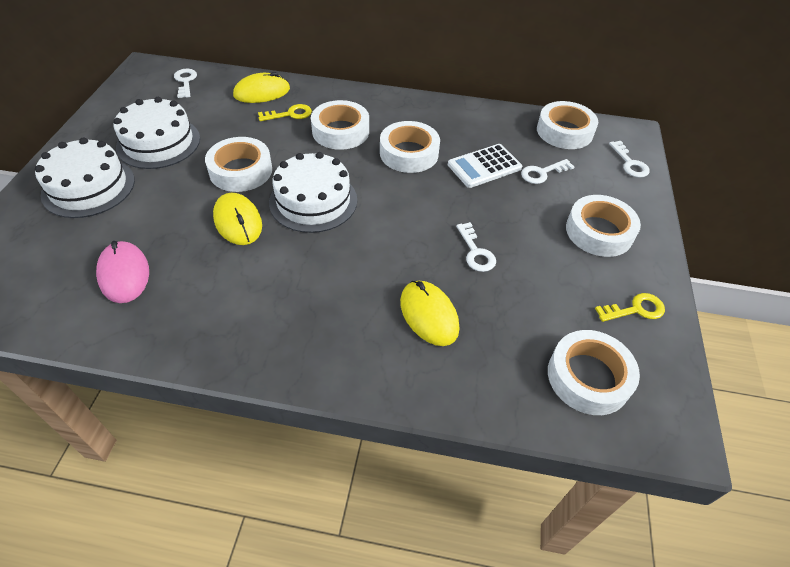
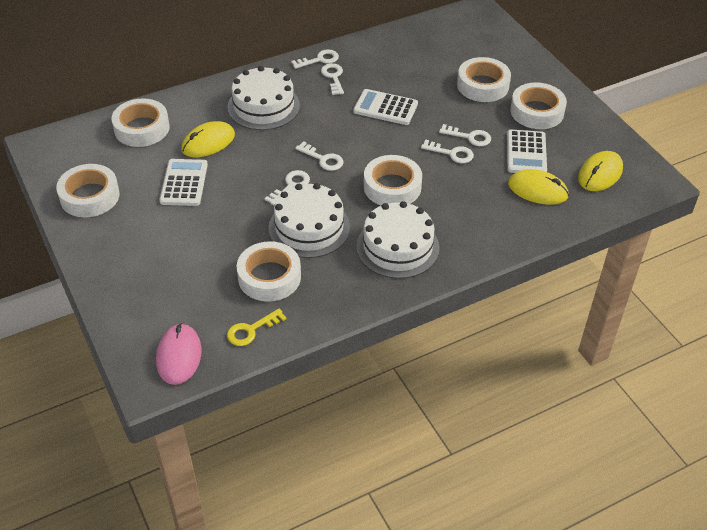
white calculator: [448,144,522,188] = 1 -> [159,159,208,206] [353,89,418,125] [507,129,547,173] = 3
white key: [174,69,197,98] [456,222,496,272] [521,159,574,184] [609,141,650,178] = 4 -> [265,170,310,205] [291,49,339,69] [295,141,343,171] [321,63,344,95] [421,139,474,163] [439,124,491,146] = 6
yellow key: [258,104,312,121] [595,293,665,322] = 2 -> [227,309,287,346] = 1

